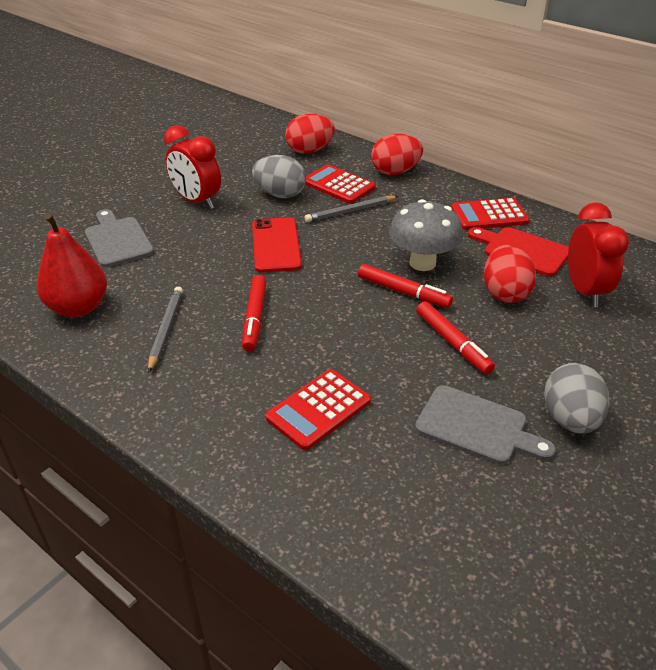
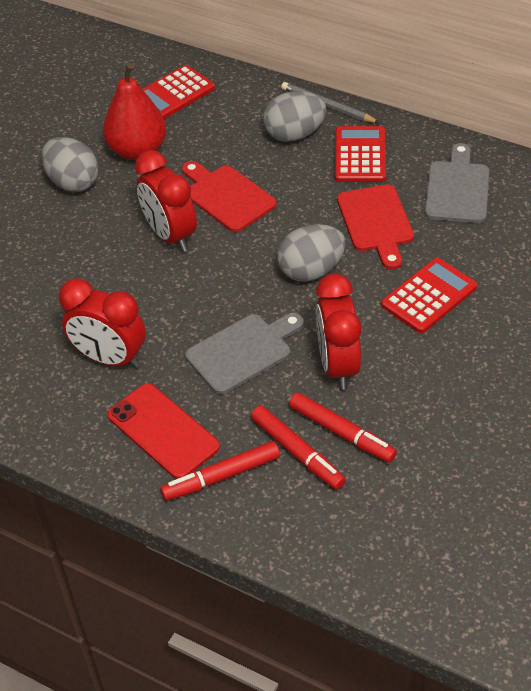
grey egg: [252,155,306,198] [544,363,610,434] = 2 -> [41,137,99,192] [263,91,327,142] [277,224,345,282] = 3
grey mushroom: [389,199,463,271] = 1 -> none = 0
grey pencil: [148,287,183,373] [305,196,399,222] = 2 -> [281,82,380,123] = 1
red clock: [164,125,221,209] [568,202,629,307] = 2 -> [59,278,146,368] [135,150,197,252] [316,274,362,390] = 3
red cutting board: [468,227,569,277] = 1 -> [182,161,277,232] [337,184,414,269] = 2
red egg: [285,114,335,154] [371,134,423,175] [484,245,536,303] = 3 -> none = 0

